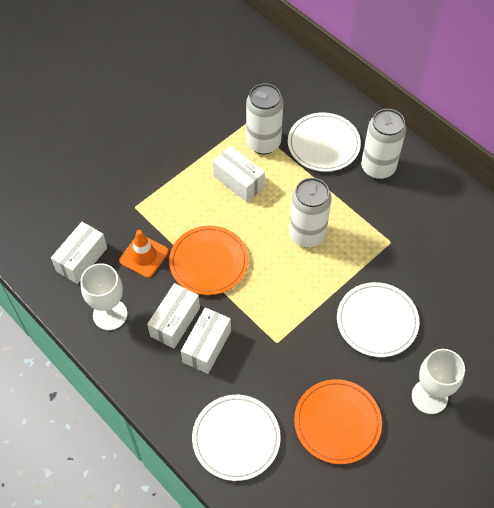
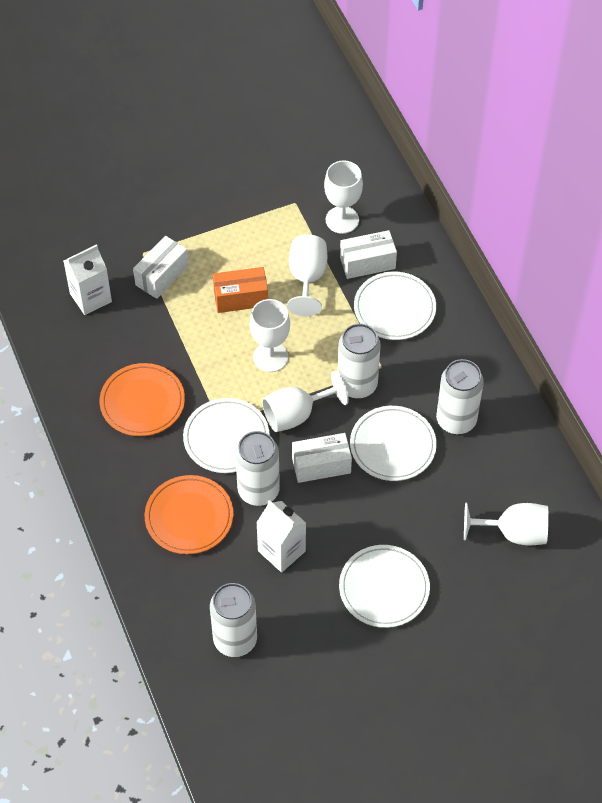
orange box: none = 0 -> [213,267,268,313] = 1
orange traffic cone: [119,230,169,278] = 1 -> none = 0
white box: [51,222,107,284] [147,283,200,348] [181,307,231,374] [213,146,265,202] = 4 -> [133,236,189,299] [292,433,352,483] [340,230,397,279] = 3
white can: [246,83,283,155] [289,178,331,248] [361,109,406,180] = 3 -> [210,583,257,657] [235,431,280,506] [338,323,381,399] [436,359,484,434] = 4
white carton: none = 0 -> [64,244,112,315] [256,500,306,573] = 2
white goblet: [80,263,127,330] [412,349,465,414] = 2 -> [250,299,290,372] [262,371,349,432] [287,234,327,316] [324,160,363,234] [464,503,549,545] = 5
white plate: [192,395,281,481] [288,112,361,172] [337,282,419,357] = 3 -> [183,398,270,473] [339,545,430,628] [350,406,437,481] [354,272,436,340] = 4

